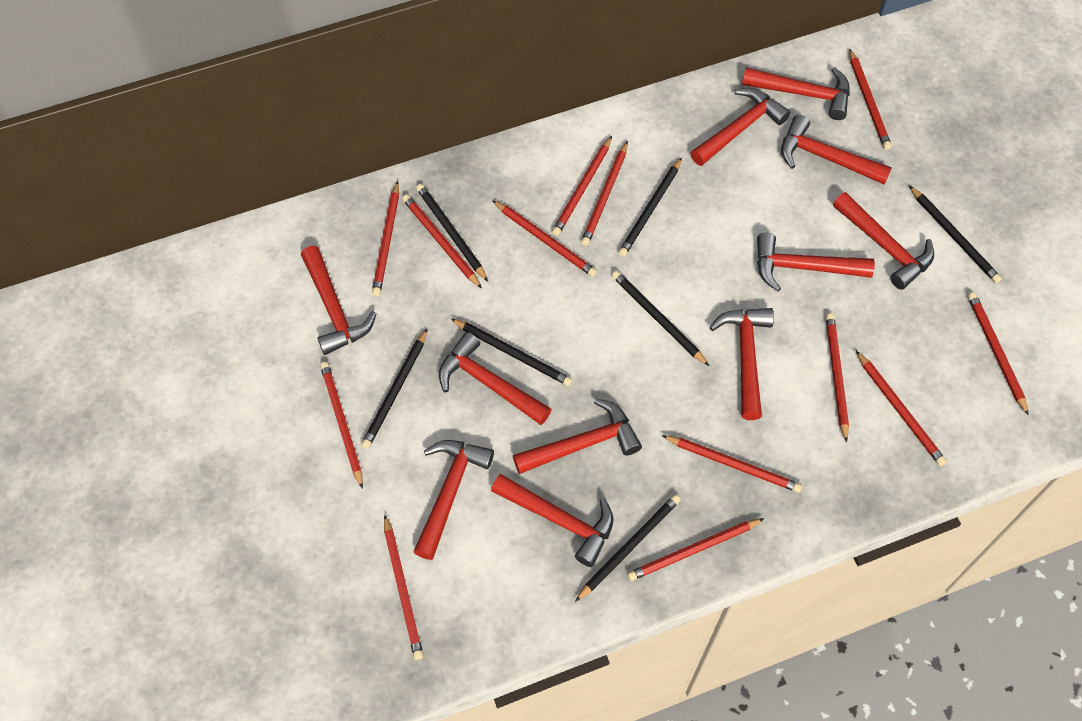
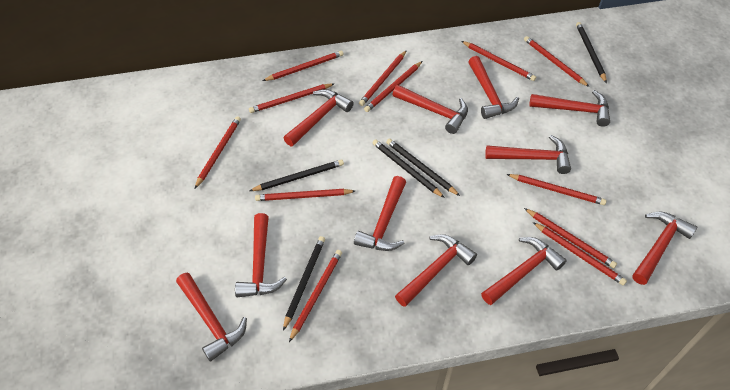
black pencil: [361,328,428,449] [416,183,488,282] [451,318,573,386] [575,494,681,602] [612,271,709,366] [618,157,682,257] [909,186,1002,283] = 7 -> [250,159,344,191] [283,236,325,331] [373,139,445,198] [386,139,460,196] [576,22,607,83] = 5
red pencil: [320,362,363,489] [372,181,399,296] [384,514,424,660] [402,194,482,289] [492,200,597,277] [552,136,612,236] [581,141,628,246] [627,518,765,581] [662,435,802,493] [826,313,849,443] [849,48,892,150] [856,351,947,466] [968,292,1029,416] = 13 -> [195,116,241,188] [249,83,334,113] [255,189,355,201] [263,51,344,81] [289,250,342,342] [359,50,407,106] [364,61,422,112] [462,41,536,81] [506,174,606,205] [524,36,589,87] [524,208,617,268] [533,222,627,286] = 12

